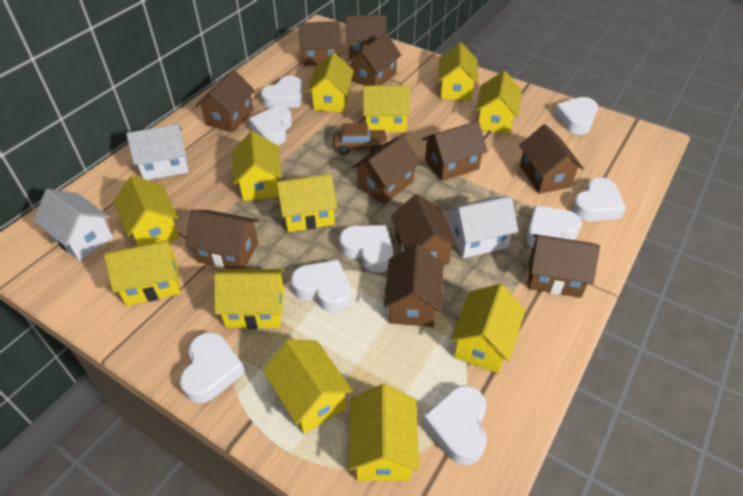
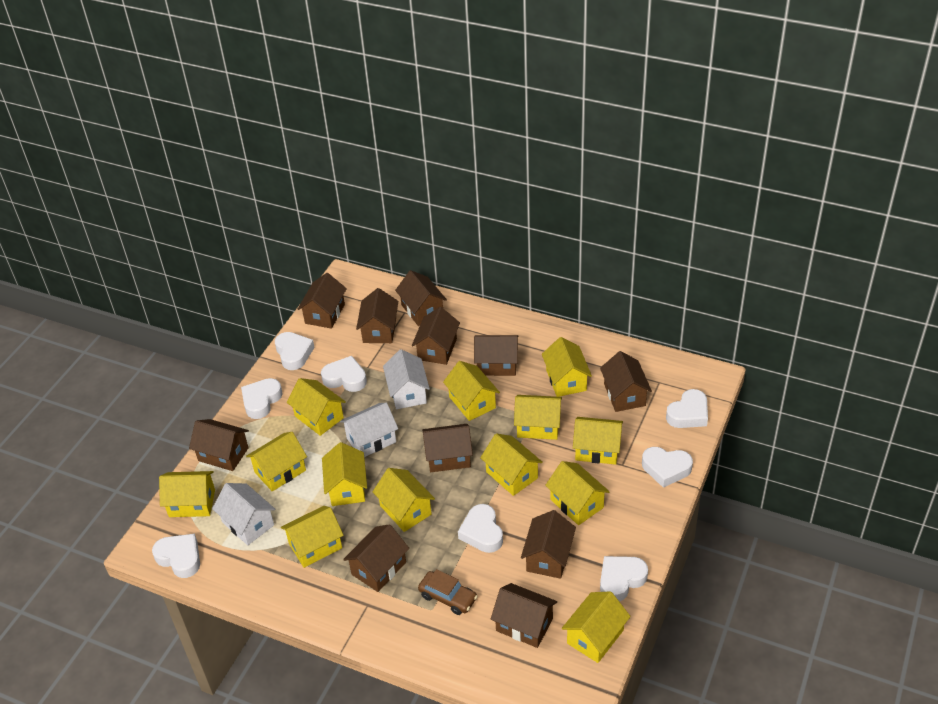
white heart: [180,332,245,403] [249,106,292,145] [261,76,303,109] [291,260,351,313] [339,225,393,273] [423,385,487,465] [526,206,582,248] [554,97,598,135] [572,177,626,222] = 9 -> [152,534,200,578] [241,378,282,419] [275,332,315,370] [321,356,367,392] [458,504,503,553] [600,556,648,602] [642,447,693,488] [666,389,708,428] = 8
yellow house: [104,239,180,306] [114,176,179,246] [214,269,285,329] [232,131,282,201] [263,339,353,434] [277,174,337,232] [307,53,354,113] [348,384,419,481] [363,85,410,132] [438,42,478,101] [450,284,525,373] [476,71,522,134] = 12 -> [159,471,215,517] [246,432,307,492] [281,506,344,568] [287,378,346,436] [322,442,367,506] [373,468,435,532] [443,361,500,421] [480,434,543,496] [514,395,562,440] [542,337,592,397] [545,461,610,525] [562,591,631,663] [573,417,623,465] = 13

